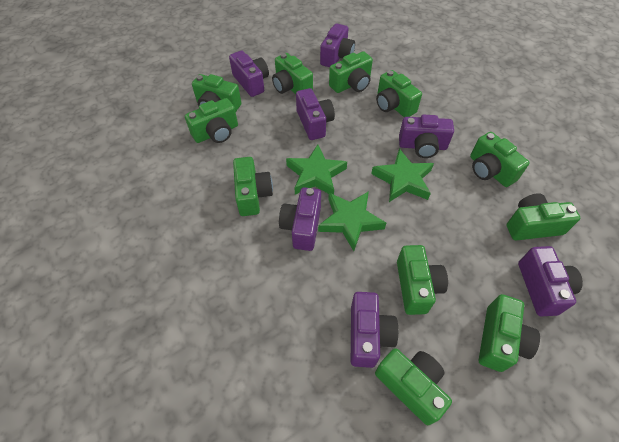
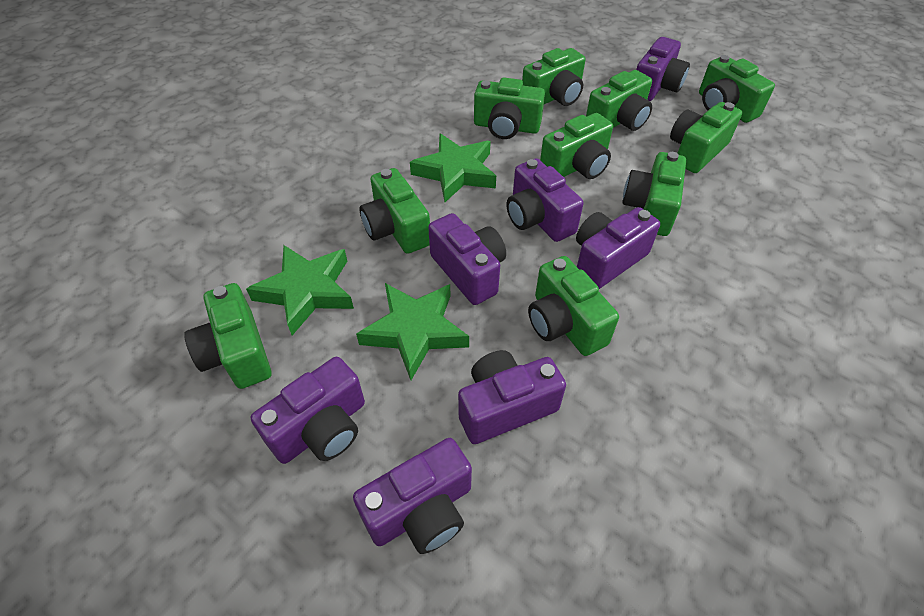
green camera: [185,98,238,143] [192,74,241,112] [233,157,273,216] [272,53,313,94] [329,51,373,93] [375,348,452,425] [376,70,422,117] [397,245,448,315] [470,132,529,187] [478,294,540,372] [507,193,580,241] = 11 -> [184,283,271,389] [360,168,430,254] [474,78,545,139] [522,48,586,106] [528,256,619,356] [540,113,613,179] [586,70,652,131] [622,152,686,236] [670,102,742,173] [699,55,775,123] = 10

